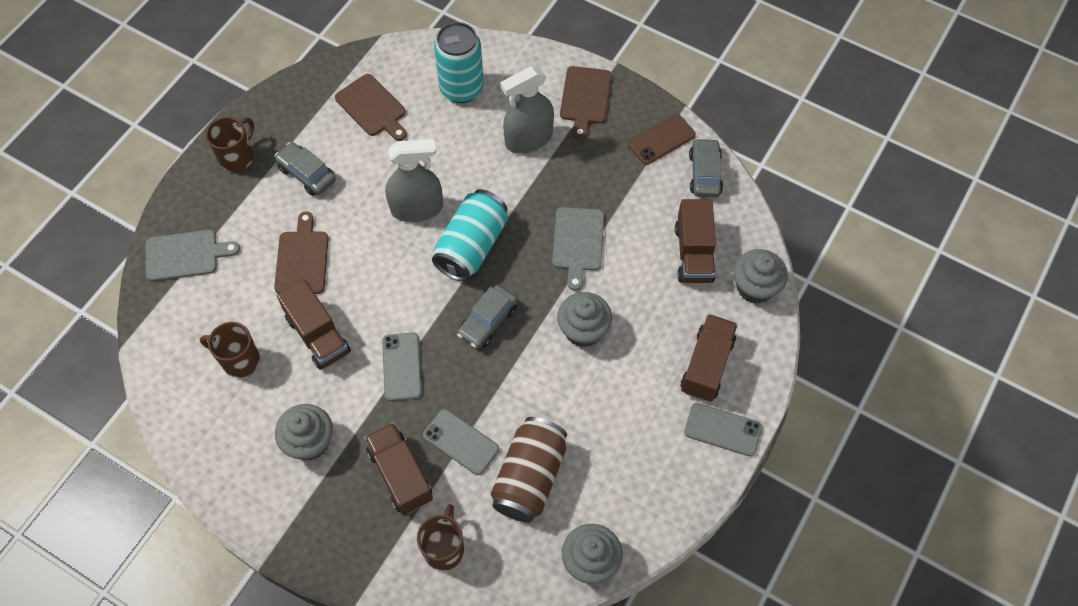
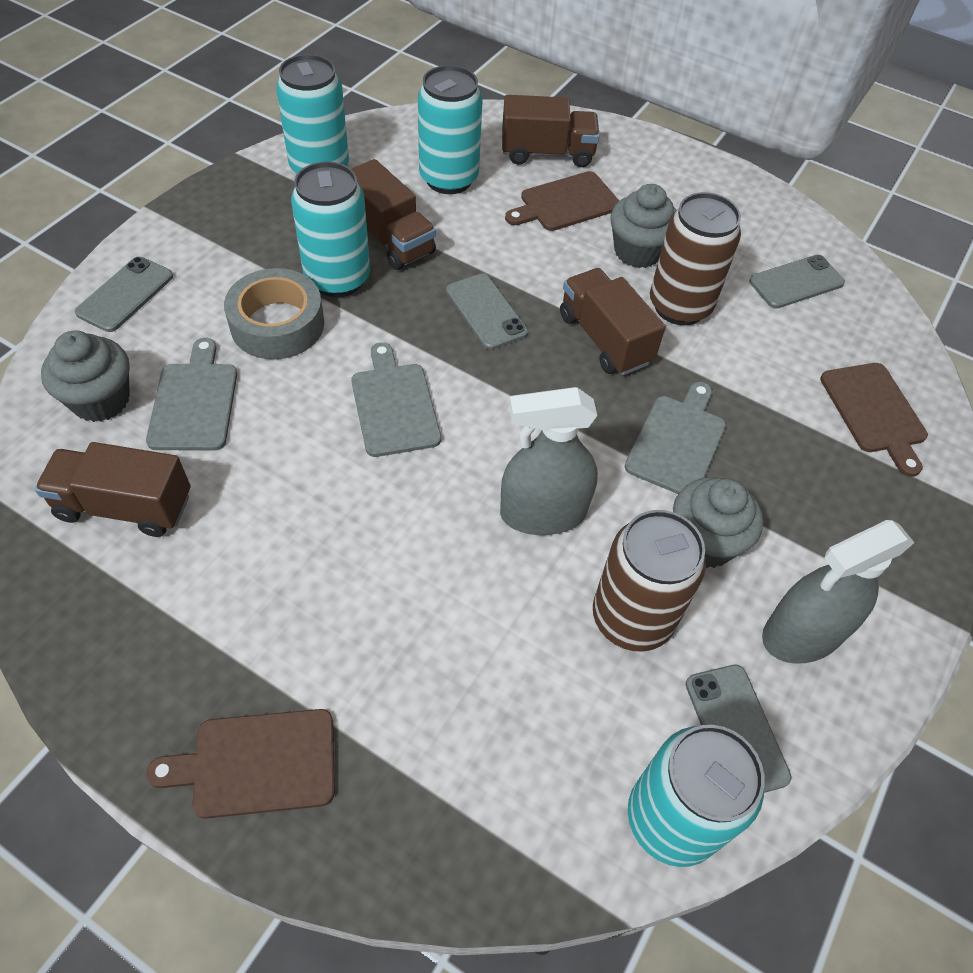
brown can: [491,417,567,523] = 1 -> [593,510,706,652] [650,192,741,325] = 2
brown mug: [200,322,260,378] [206,117,254,172] [417,504,464,571] = 3 -> none = 0
brown phone: [628,114,695,165] = 1 -> none = 0
grey car: [275,142,336,196] [457,285,518,349] [689,138,723,197] = 3 -> none = 0
grey cupcake: [275,404,333,461] [557,292,612,347] [562,524,623,584] [733,249,788,304] = 4 -> [41,330,130,422] [610,184,676,268] [673,477,763,568] = 3
grey cutting board: [146,230,240,281] [552,207,604,291] = 2 -> [146,338,237,451] [351,342,441,457] [625,382,726,494] = 3
grey phone: [382,332,422,401] [423,409,499,475] [684,403,762,457] = 3 -> [75,257,173,332] [446,274,528,350] [686,665,792,793] [749,255,845,309] = 4
grey tape: none = 0 -> [224,268,324,359] = 1
turquoise can: [432,189,508,281] [434,22,484,103] = 2 -> [276,54,349,173] [291,162,370,297] [418,65,483,194] [628,725,765,867] = 4

